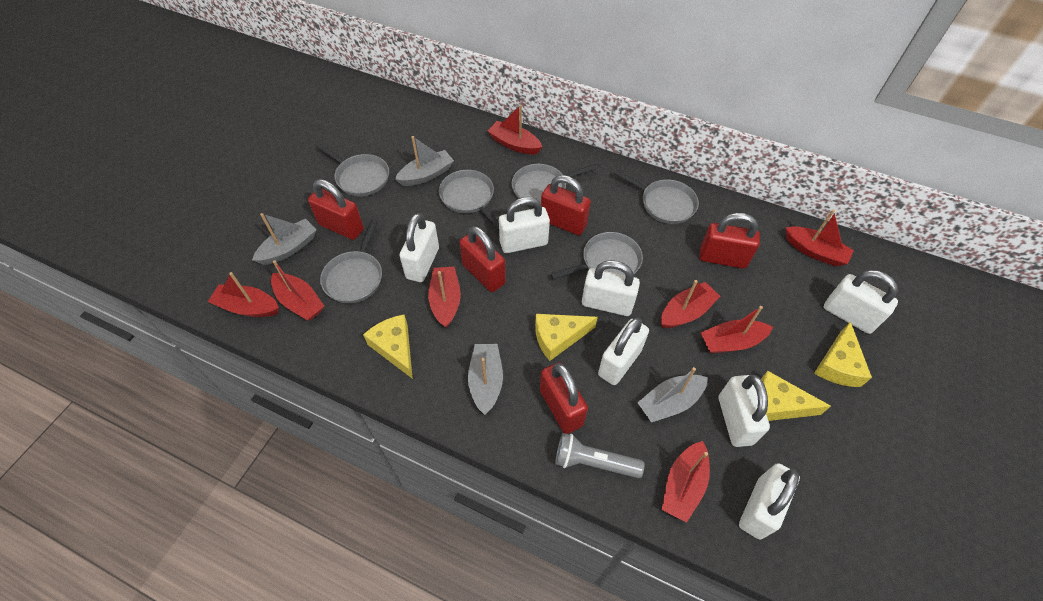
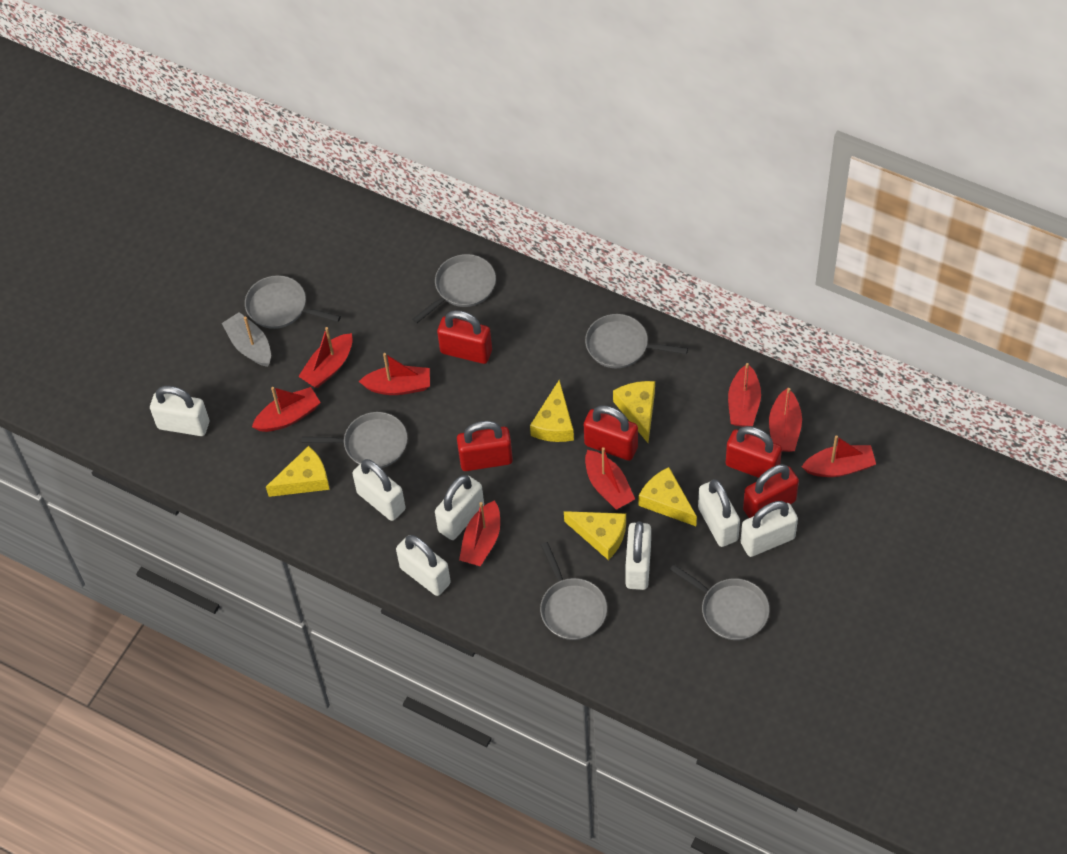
grey boat: [252,213,316,265] [395,136,454,186] [468,344,503,415] [637,367,708,423] = 4 -> [222,312,271,367] = 1
grey flashlight: [555,433,645,478] = 1 -> none = 0
yellow cheese: [363,315,413,379] [535,314,598,361] [761,371,831,421] [814,322,872,387] = 4 -> [266,446,330,497] [530,380,574,442] [564,511,626,560] [613,381,655,443] [639,467,697,526] = 5

